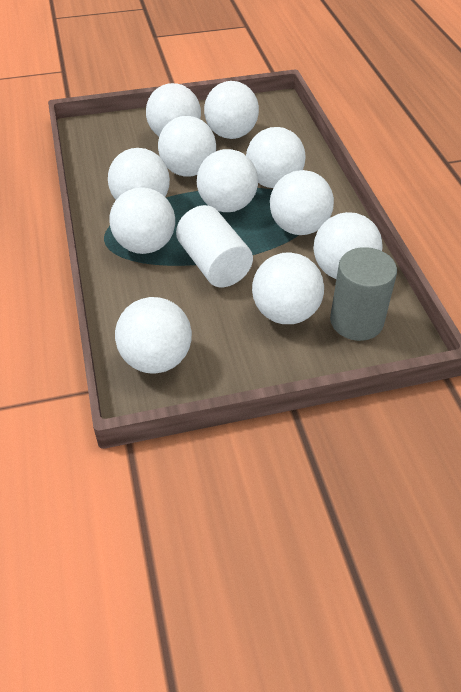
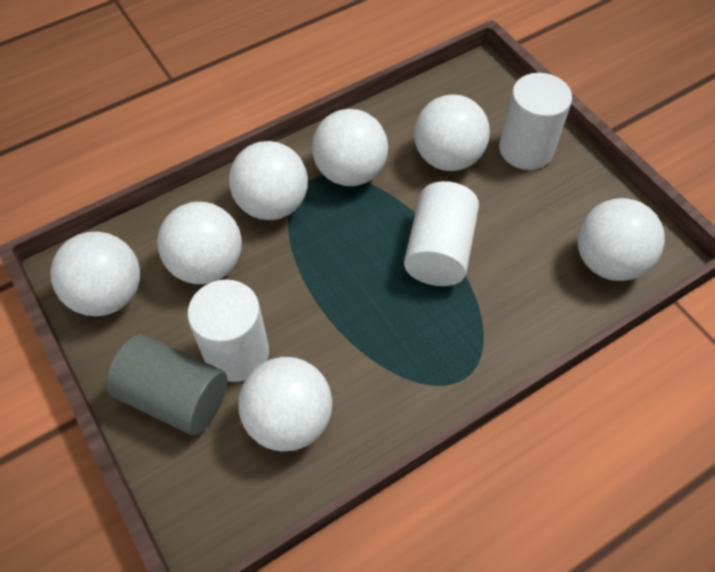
white ball: [108,148,170,200] [109,187,175,254] [115,297,192,374] [146,83,201,136] [158,116,216,177] [197,149,258,212] [204,81,259,139] [246,127,305,188] [252,252,324,324] [270,170,334,235] [314,212,383,279] = 11 -> [50,232,140,316] [157,202,242,284] [229,141,308,220] [238,357,332,452] [312,109,388,186] [414,94,490,171] [577,198,665,281] = 7
white cylinder: [176,205,253,287] = 1 -> [187,279,269,382] [404,181,479,286] [499,73,572,170] = 3

